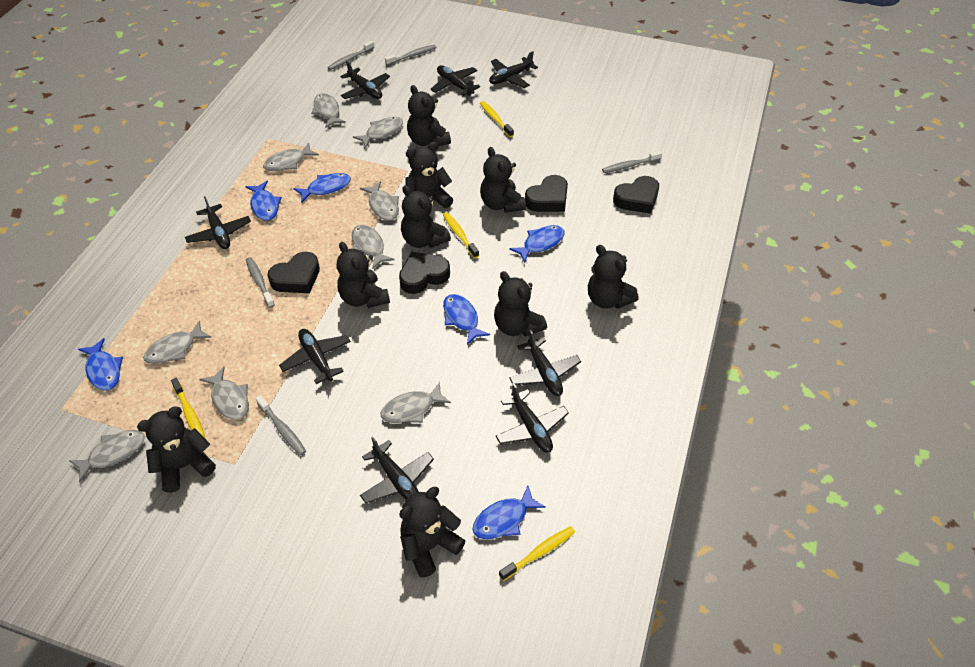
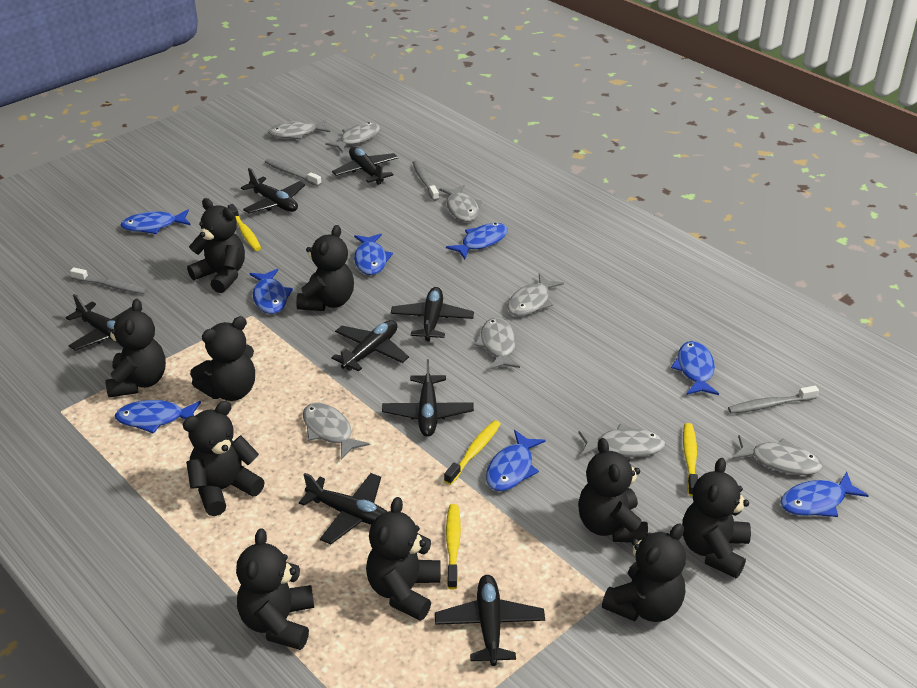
black heart: [268,252,320,293] [399,252,450,294] [525,175,568,212] [613,176,659,214] = 4 -> none = 0
black teddy bear: [137,407,216,493] [337,242,390,308] [399,487,465,578] [401,185,451,248] [405,142,453,208] [407,85,451,146] [480,147,526,213] [494,271,547,337] [588,245,639,309] = 9 -> [105,299,166,398] [183,401,265,516] [187,198,245,293] [190,316,255,401] [236,528,314,650] [296,225,354,311] [366,497,441,621] [578,438,648,543] [602,524,686,622] [682,458,751,578] = 10
blue fish: [78,338,123,391] [245,181,282,221] [293,173,351,203] [443,294,490,345] [472,486,546,539] [509,225,564,263] = 6 -> [115,400,201,434] [121,209,191,234] [250,269,293,314] [354,234,393,275] [446,223,508,259] [486,430,546,491] [671,341,719,395] [780,472,869,517] = 8
grey fish: [69,430,145,482] [143,321,212,364] [199,366,249,420] [263,143,319,171] [311,93,346,128] [352,225,395,269] [353,117,403,148] [360,181,399,221] [380,382,451,423] = 9 -> [268,119,330,140] [303,403,370,460] [325,122,380,153] [439,185,482,222] [474,318,520,370] [508,273,564,316] [578,424,666,457] [732,435,823,475] = 8
grey toothbrush: [246,257,275,308] [256,395,306,455] [328,40,375,70] [385,45,436,65] [602,151,662,173] = 5 -> [70,267,148,294] [265,159,322,186] [413,160,439,201] [728,386,819,414] = 4

